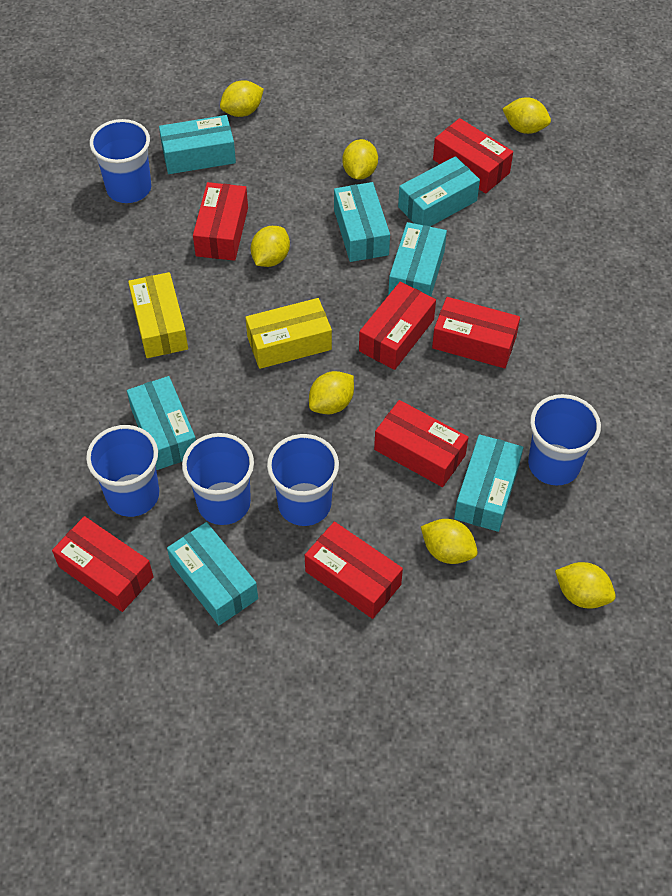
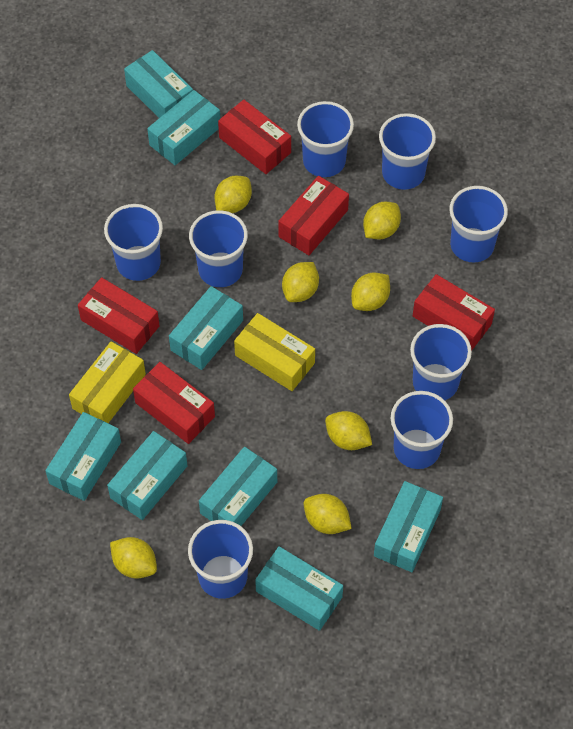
blue cup: [86,425,159,517] [90,119,151,203] [182,433,254,525] [267,434,339,526] [528,394,601,486] = 5 -> [104,204,163,281] [188,520,253,599] [189,210,248,287] [297,101,354,177] [379,113,436,190] [391,391,453,469] [410,324,472,400] [449,186,508,263] = 8
red box: [52,516,154,612] [193,182,248,261] [305,522,403,619] [359,282,436,370] [374,400,468,487] [432,297,520,368] [433,118,513,194] = 7 -> [78,277,160,354] [133,362,215,444] [218,100,291,174] [278,176,349,255] [413,274,495,350] = 5
turquoise box: [127,376,196,470] [159,115,236,174] [167,522,258,625] [334,182,390,262] [388,222,447,296] [398,156,480,226] [454,434,523,532] = 7 -> [45,412,121,501] [107,431,187,520] [124,50,193,118] [147,90,221,165] [169,286,243,370] [199,447,277,526] [255,546,343,631] [374,481,443,572] = 8

